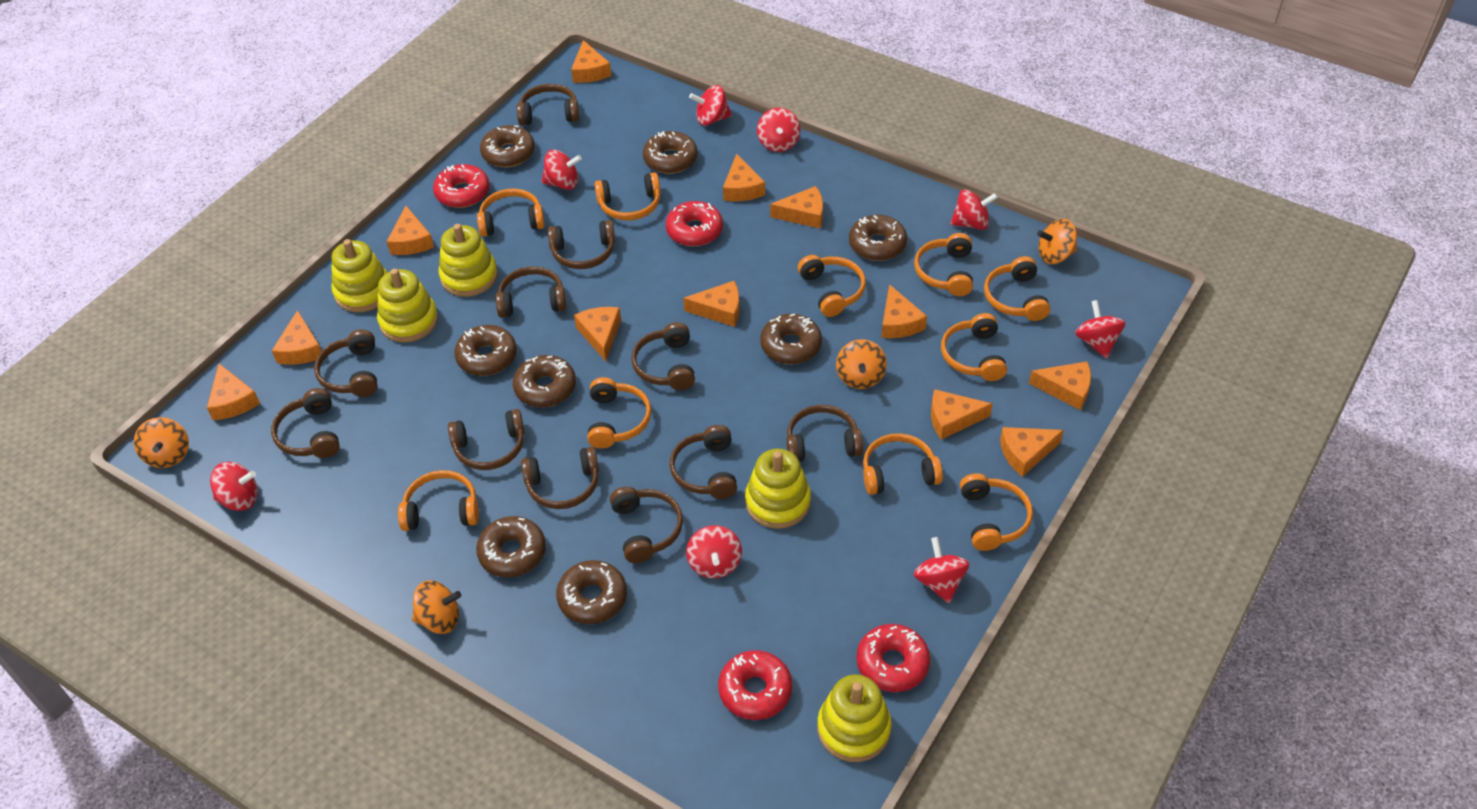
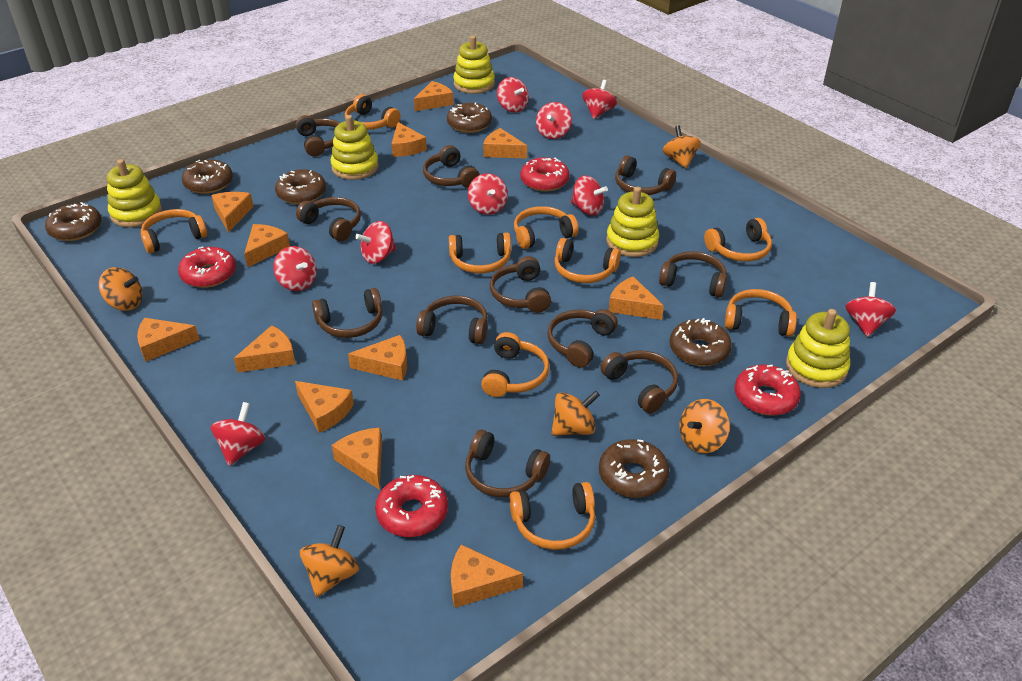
brown donut: [454,325,517,376] [476,516,546,577] [480,125,535,167] [513,355,576,408] [556,560,627,624] [643,131,698,174] [760,314,822,364] [849,215,907,261] = 8 -> [45,202,101,241] [182,159,233,194] [275,169,326,204] [447,102,492,133] [599,439,669,498] [670,318,732,366] = 6
orange headphones: [398,470,479,531] [477,189,545,237] [587,377,651,449] [595,172,660,220] [798,255,866,317] [863,433,943,495] [914,233,973,296] [941,313,1007,381] [960,473,1033,551] [984,256,1050,321] = 10 -> [141,209,207,253] [345,94,400,130] [449,233,511,273] [481,332,549,397] [509,482,595,550] [514,206,579,249] [554,238,621,283] [704,218,772,262] [725,289,797,337] = 9
orange spinning top: [134,417,189,468] [412,580,461,634] [836,339,887,389] [1037,219,1077,264] = 4 -> [99,267,142,311] [300,525,359,597] [551,390,600,436] [663,125,701,169] [680,399,730,453] = 5
red spinning top: [210,462,258,511] [542,150,582,190] [686,525,742,578] [689,85,732,126] [757,108,800,152] [914,537,969,603] [950,189,998,230] [1075,300,1125,358] = 8 -> [211,402,265,466] [273,246,317,291] [355,221,397,264] [468,173,508,215] [497,77,529,112] [536,102,572,139] [571,175,608,215] [582,80,617,119] [845,282,896,337] = 9

